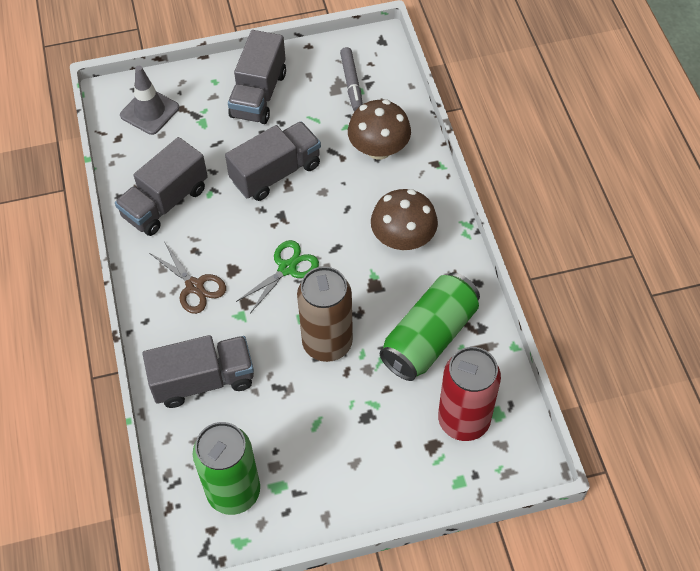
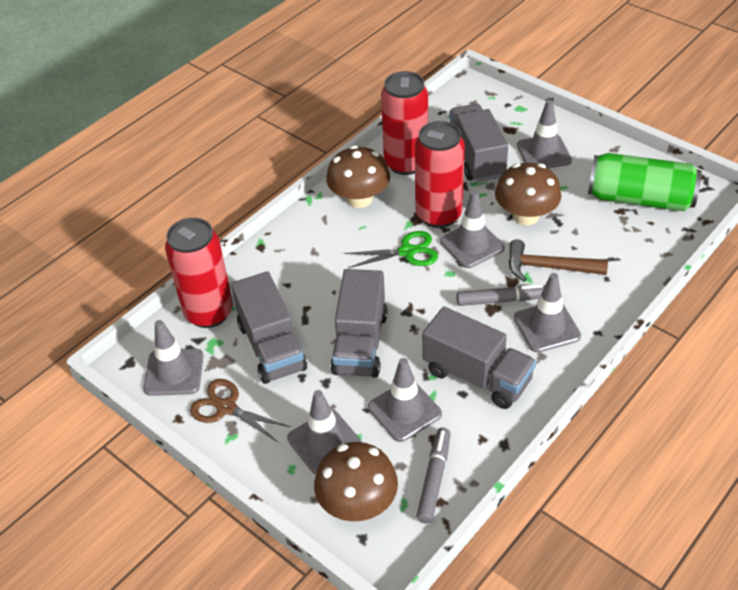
brown can: [297,266,353,362] = 1 -> none = 0
brown hammer: none = 0 -> [508,239,608,281] = 1
brown mushroom: [348,100,411,160] [371,189,438,250] = 2 -> [314,442,398,522] [326,145,390,208] [495,163,562,225] = 3
green can: [193,422,260,515] [380,272,480,381] = 2 -> [588,153,702,211] = 1
grey marker: [340,47,363,112] = 1 -> [416,428,451,524] [457,284,545,306] = 2
grey traffic cone: [120,66,179,135] = 1 -> [144,320,204,396] [287,390,362,474] [368,358,442,442] [440,191,505,268] [514,273,581,353] [517,99,572,168] = 6
red can: [438,347,501,441] = 1 -> [165,218,233,328] [381,71,428,175] [415,121,465,228] = 3

